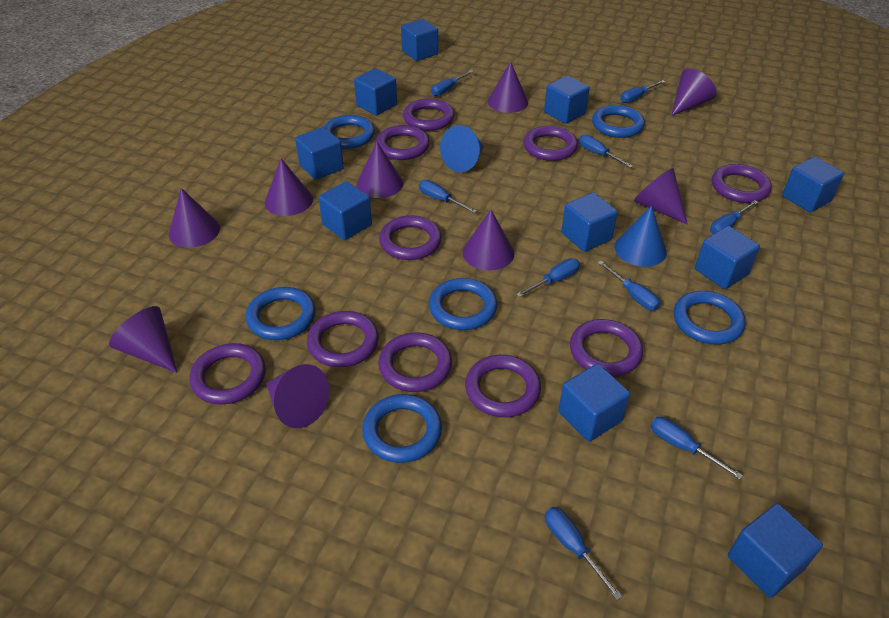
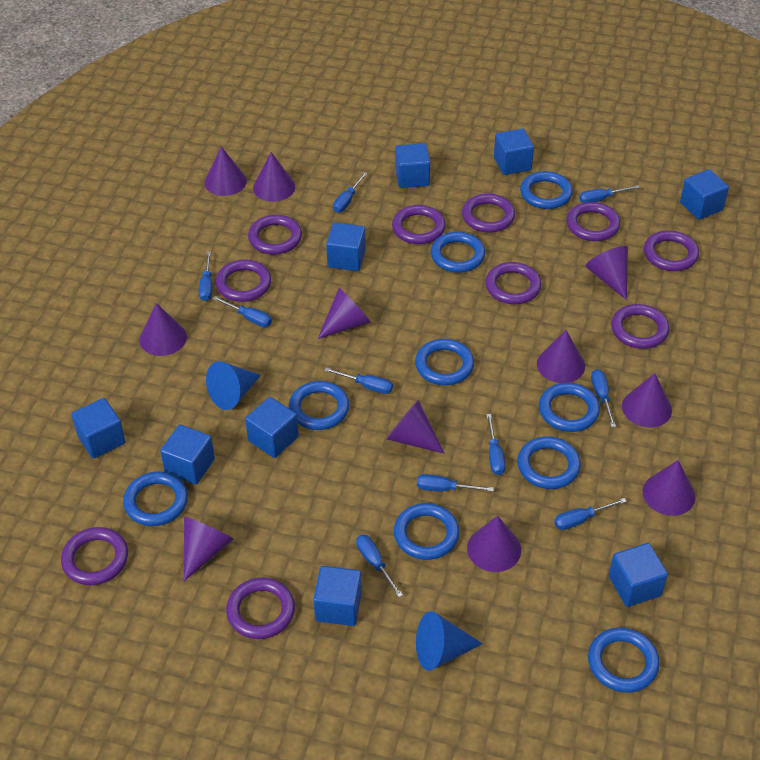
blue cube: [295,127,344,180] [318,181,372,240] [354,68,397,116] [401,19,438,61] [544,76,590,124] [558,364,630,442] [561,192,618,252] [695,226,760,289] [728,504,823,598] [782,157,844,213] = 10 -> [71,398,126,459] [160,424,215,485] [245,397,299,458] [313,566,362,626] [326,222,366,271] [395,143,430,188] [494,129,534,175] [609,543,668,607] [680,169,729,220] = 9
blue ring: [246,287,316,340] [323,115,375,149] [362,394,442,463] [429,278,497,330] [592,105,645,138] [674,291,745,345] = 6 -> [123,471,188,526] [289,381,349,430] [394,503,459,560] [415,339,474,385] [431,232,485,273] [517,436,581,489] [520,171,573,209] [539,383,600,432] [588,627,660,693] = 9
blue screwdriver: [419,180,477,213] [431,70,474,96] [516,258,580,297] [545,507,622,600] [579,135,633,168] [597,261,661,310] [620,80,665,103] [651,417,743,480] [710,200,758,234] = 9 -> [199,251,212,301] [213,296,272,327] [324,368,393,394] [333,172,367,213] [356,535,403,597] [417,474,494,492] [486,414,505,475] [554,498,627,530] [579,185,640,203] [591,369,616,427] = 10
purple cone: [109,306,177,373] [169,188,220,248] [265,159,313,216] [266,364,329,428] [357,142,403,198] [463,210,514,271] [488,62,528,113] [634,168,688,225] [671,69,716,116] = 9 -> [139,303,187,356] [184,516,234,581] [205,146,247,196] [253,152,295,202] [318,288,370,339] [387,400,444,453] [467,516,521,572] [537,330,585,383] [586,246,628,300] [622,373,672,428] [643,460,696,516] = 11

